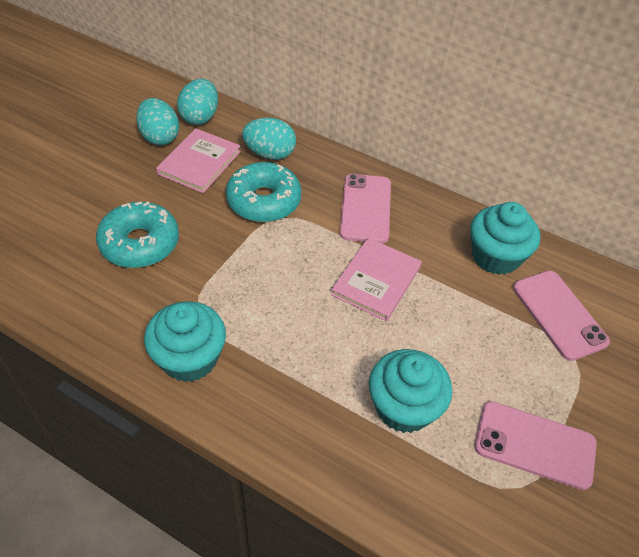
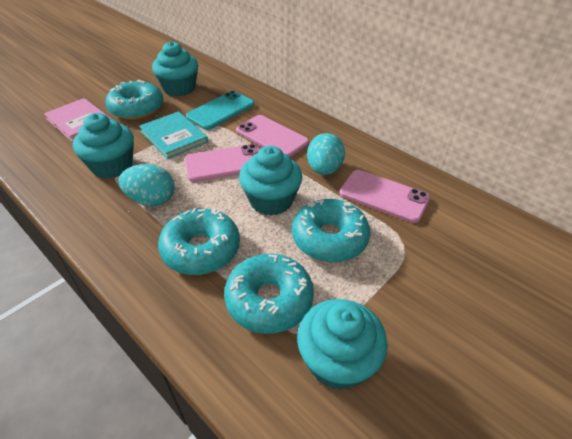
pink book: [156,128,241,193] [331,238,422,321] = 2 -> [44,98,110,142] = 1
turquoise book: none = 0 -> [139,111,208,159] = 1
turquoise cupcake: [144,301,226,382] [369,349,452,433] [470,202,540,275] = 3 -> [73,113,134,179] [152,41,198,96] [239,146,302,216] [297,299,388,390] = 4
turquoise donut: [96,202,179,268] [226,162,301,222] = 2 -> [105,80,163,120] [158,208,240,275] [224,254,314,334] [292,199,370,262] = 4
turquoise egg: [136,98,179,145] [177,79,218,125] [242,118,296,160] = 3 -> [119,164,175,206] [307,133,345,175] = 2
turquoise phone: none = 0 -> [186,91,254,130] = 1

